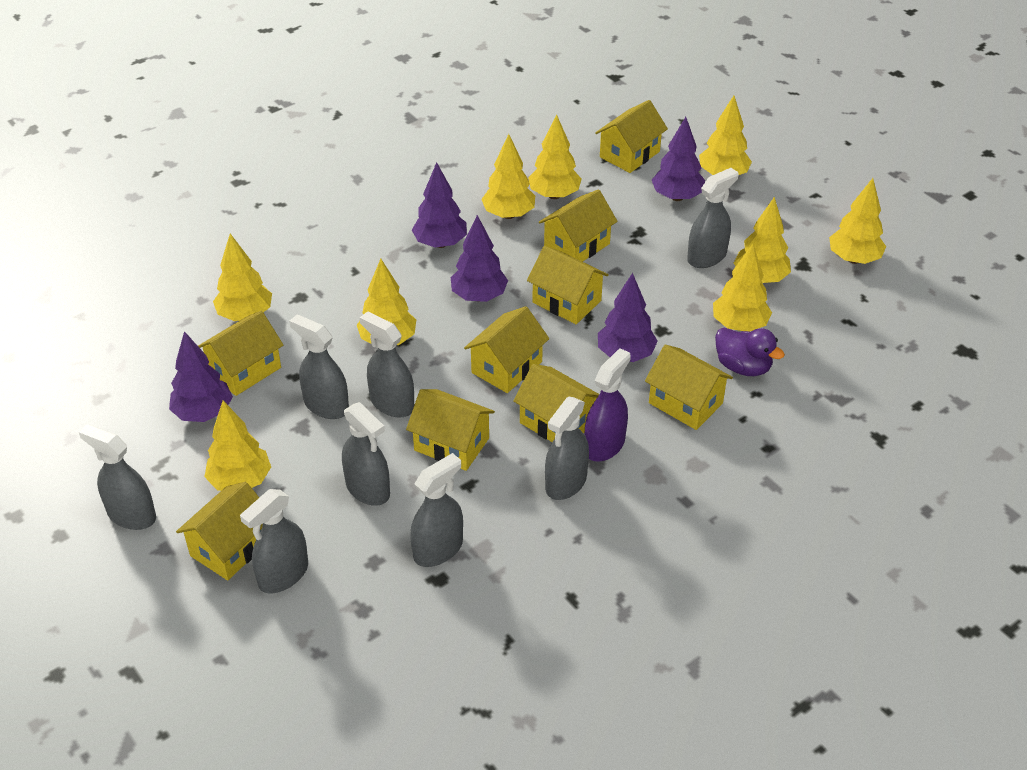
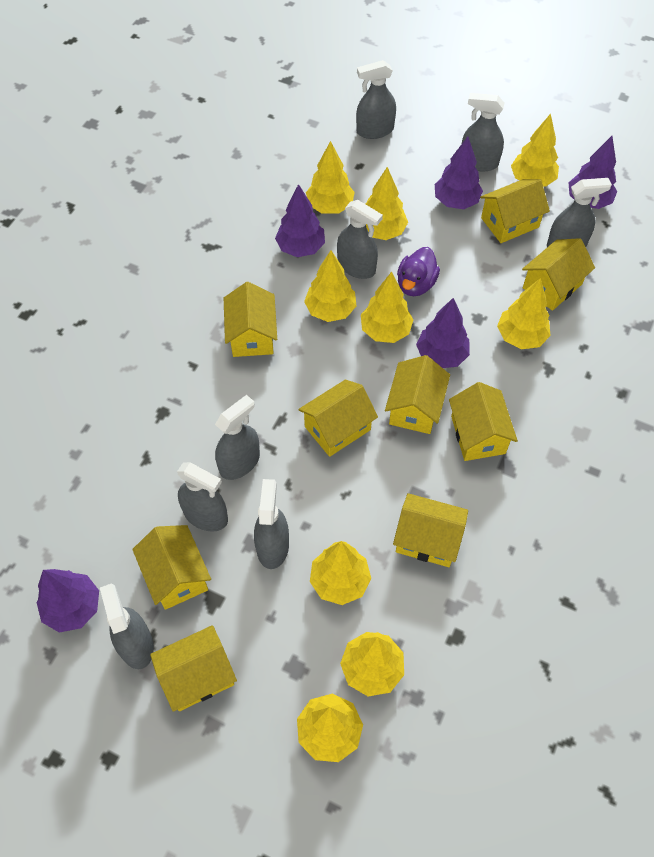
purple spray bottle: [585,348,631,462] = 1 -> none = 0

